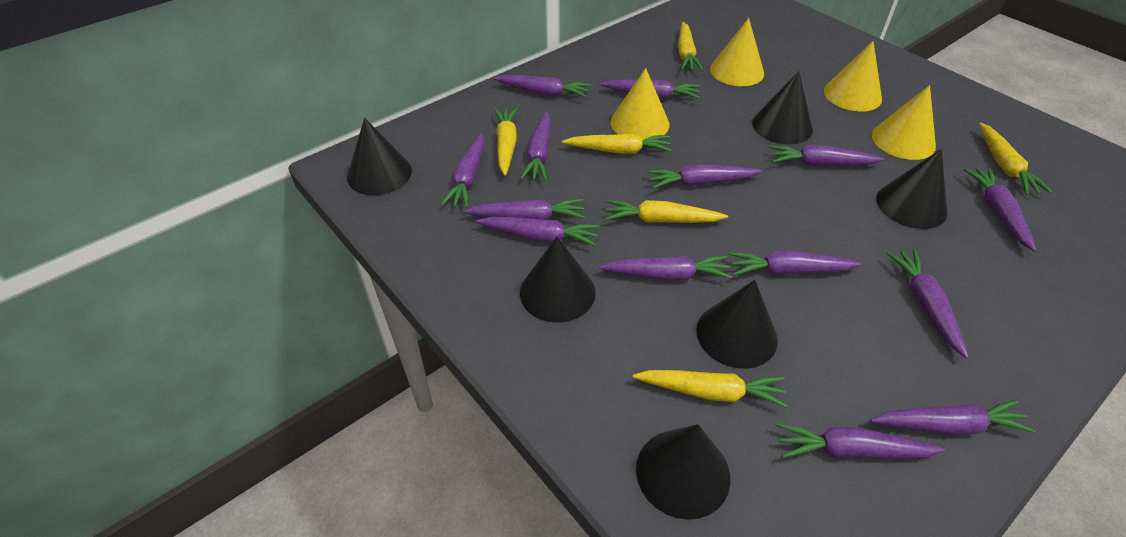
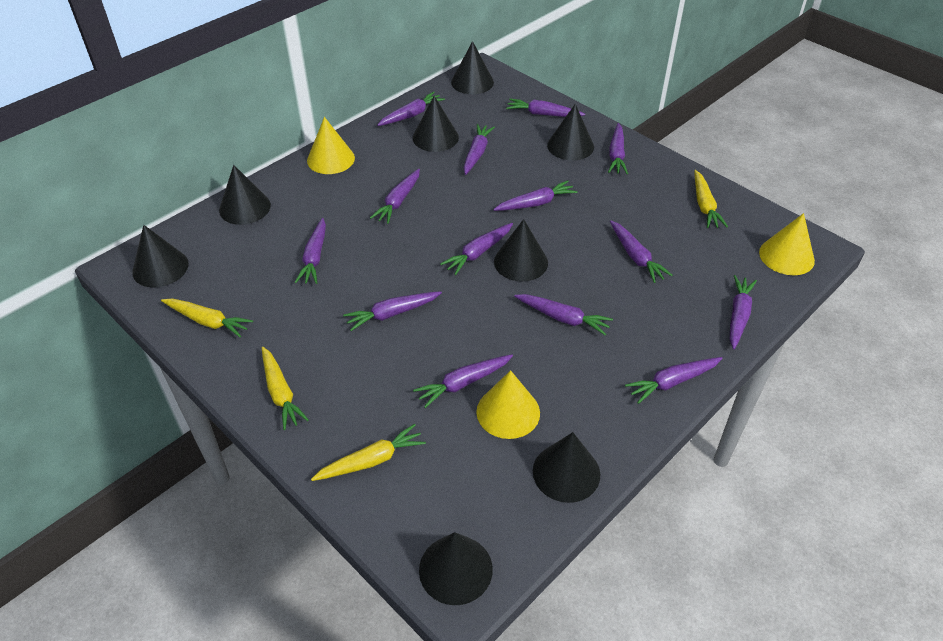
black cone: [347,118,412,195] [520,236,596,322] [636,424,730,520] [696,280,778,369] [752,71,813,145] [876,149,948,229] = 6 -> [132,225,189,288] [219,165,271,225] [413,96,459,152] [419,532,493,605] [451,41,494,94] [494,219,548,282] [533,432,600,503] [547,104,594,160] = 8
yellow carrot: [494,107,518,176] [562,134,672,154] [606,200,728,223] [633,370,788,408] [678,22,703,71] [979,122,1052,195] = 6 -> [161,298,253,338] [262,347,309,430] [311,424,426,481] [694,170,728,228] = 4
yellow cone: [610,68,670,140] [710,18,764,86] [824,41,882,112] [872,85,936,160] = 4 -> [307,117,355,174] [476,370,540,439] [759,213,815,275] = 3

